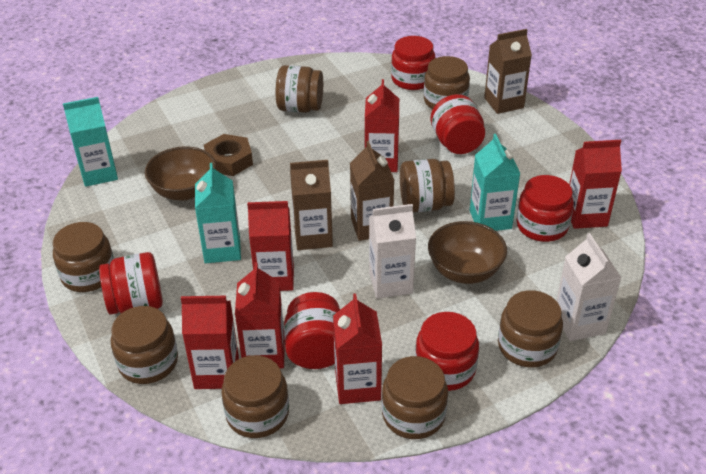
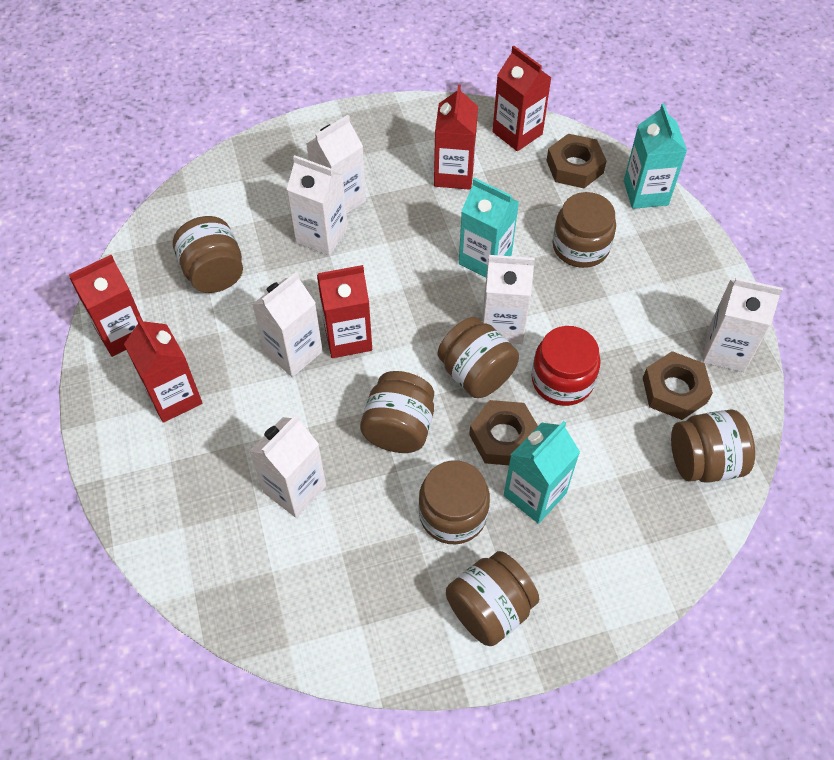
brown bowl: [145,146,216,201] [428,221,507,284] = 2 -> none = 0
brown carton: [290,160,333,250] [350,141,394,241] [484,29,532,114] = 3 -> none = 0
brown jar: [53,222,114,292] [111,306,178,384] [221,355,289,438] [276,65,323,113] [382,356,448,439] [400,159,455,212] [424,56,470,109] [498,290,563,367] = 8 -> [173,216,243,293] [360,371,434,453] [419,460,490,544] [438,317,519,398] [446,551,539,646] [552,192,616,268] [671,409,755,483] = 7
brown nut: [204,134,253,176] = 1 -> [469,400,538,465] [546,134,607,188] [643,351,713,420] = 3
red carton: [181,296,239,389] [235,262,285,368] [247,201,294,291] [333,293,382,404] [365,79,399,172] [569,140,622,229] = 6 -> [69,255,143,357] [124,316,202,423] [317,265,372,358] [434,84,478,190] [492,46,551,151] = 5
red jar: [99,252,163,315] [284,292,340,369] [391,36,436,90] [415,312,479,391] [430,94,485,154] [516,175,574,242] = 6 -> [531,326,601,406] = 1
white carton: [369,204,416,299] [556,233,621,341] = 2 -> [249,414,326,518] [252,272,323,377] [287,155,348,256] [306,115,366,214] [482,255,535,344] [702,278,783,372] = 6

